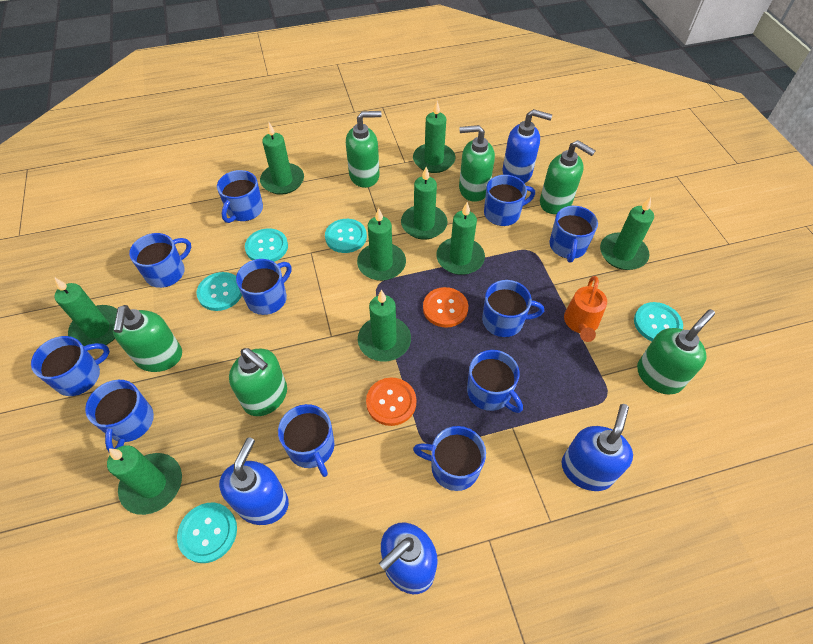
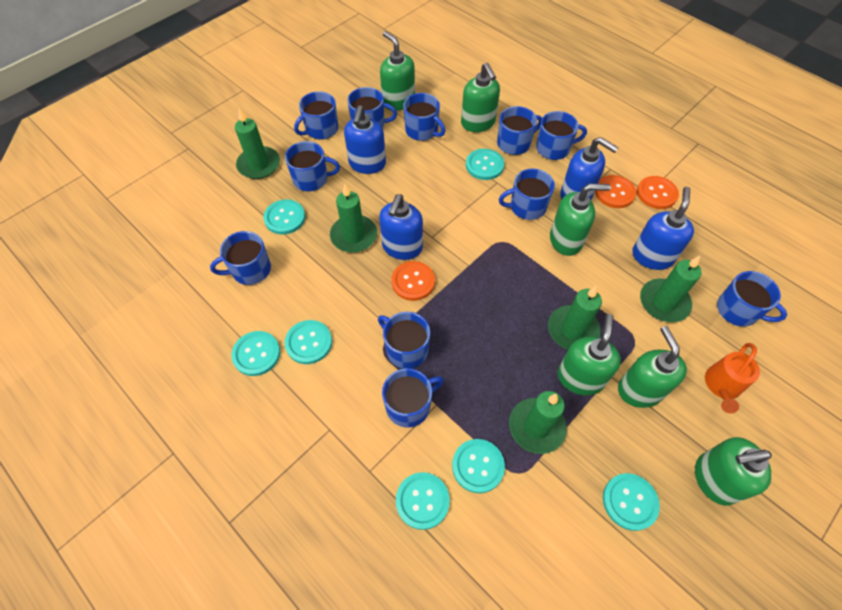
green candle: [54,277,117,346] [107,445,182,515] [260,122,304,195] [357,208,406,281] [358,290,411,361] [401,167,447,240] [413,101,455,173] [436,202,485,275] [600,197,654,270] = 9 -> [235,109,280,179] [330,184,377,253] [509,391,567,454] [548,286,602,350] [640,256,702,322] = 5
orange button: [366,378,416,426] [423,287,468,328] = 2 -> [391,261,435,301] [595,175,636,208] [637,176,679,209] = 3
turquoise button: [177,502,237,563] [196,272,242,311] [245,228,288,262] [325,219,367,253] [634,302,683,341] = 5 -> [232,331,280,376] [263,200,305,234] [285,320,332,364] [396,472,450,530] [452,439,505,493] [466,149,504,180] [603,473,660,531] = 7

